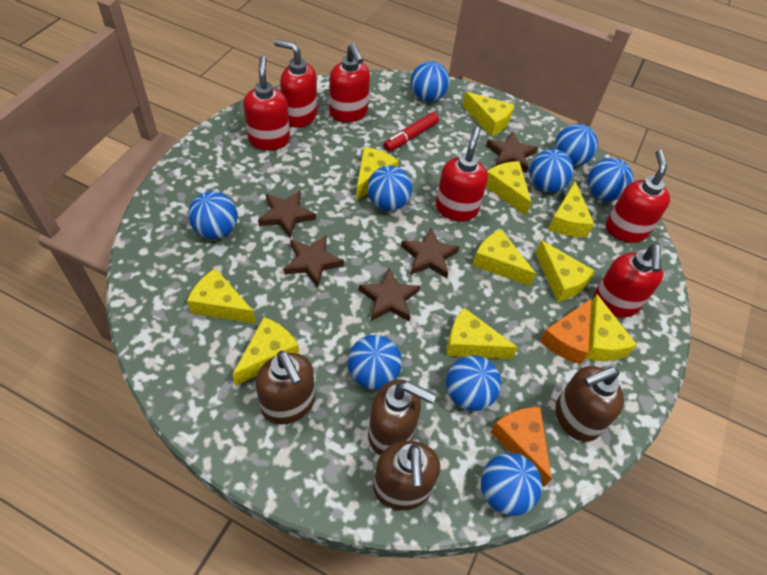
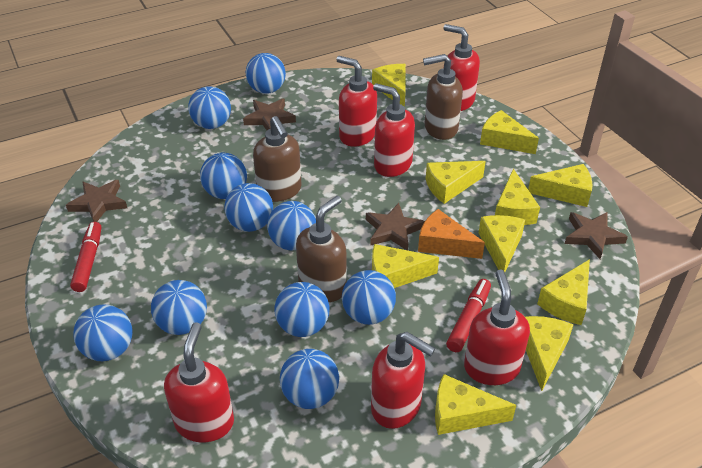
blue ball: [188,191,237,239] [347,335,402,390] [367,165,412,211] [411,61,449,102] [446,355,501,411] [481,453,542,516] [529,149,574,193] [555,124,598,166] [588,158,633,201] = 9 -> [73,305,132,361] [151,280,207,335] [188,86,231,129] [200,153,247,199] [224,183,273,232] [246,53,286,94] [267,201,316,250] [274,282,330,337] [280,349,339,409] [342,270,396,325] = 10
brown soap dispenser: [256,351,315,424] [368,379,436,455] [373,441,440,510] [556,366,624,442] = 4 -> [253,116,301,202] [296,196,347,302] [423,54,463,140] = 3
brown star: [258,191,316,238] [284,235,344,287] [359,268,420,322] [401,228,459,278] [486,132,538,173] = 5 -> [66,180,127,222] [243,98,296,130] [366,203,425,250] [565,212,628,259] = 4
orange cheese: [491,407,552,487] [540,299,591,364] = 2 -> [418,209,485,259] = 1
red marker: [383,112,439,152] = 1 -> [70,222,101,292] [446,279,491,352] = 2

